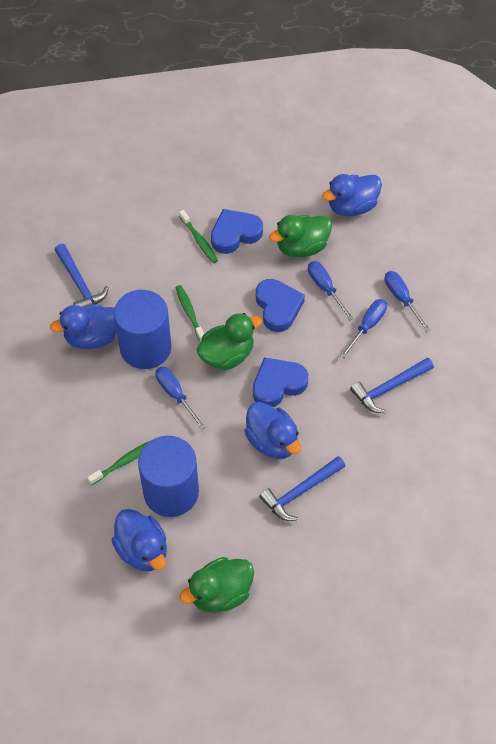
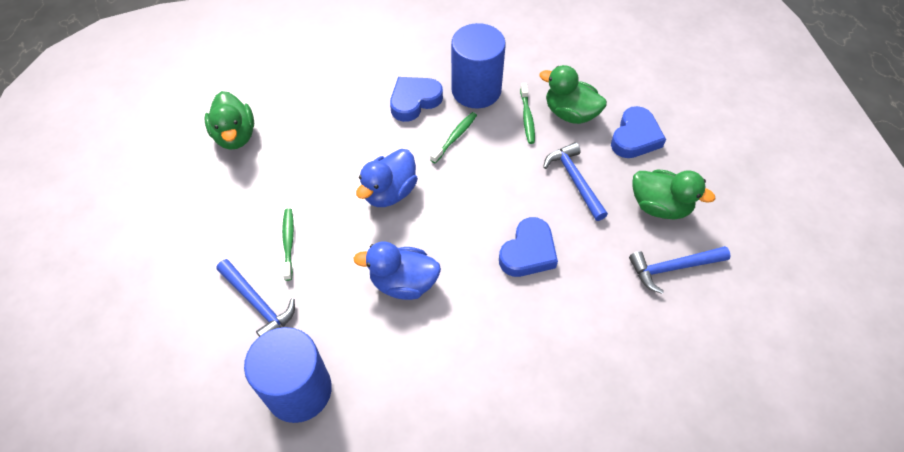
blue duck: [50,305,117,349] [112,509,167,571] [244,402,301,459] [322,174,382,216] = 4 -> [353,241,441,300] [356,149,418,207] = 2
blue screwdriver: [156,367,206,430] [308,261,354,321] [340,299,387,358] [385,271,430,332] = 4 -> none = 0

